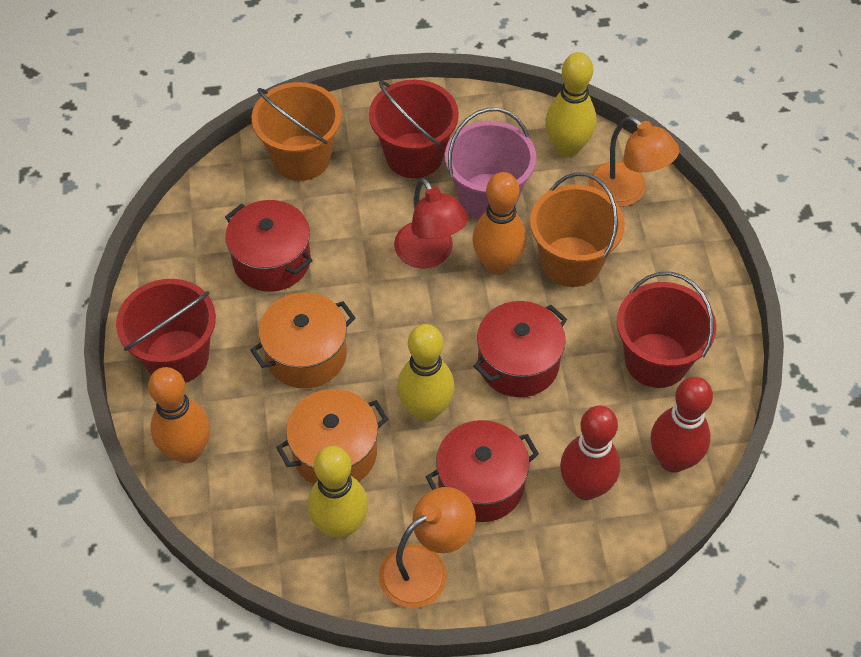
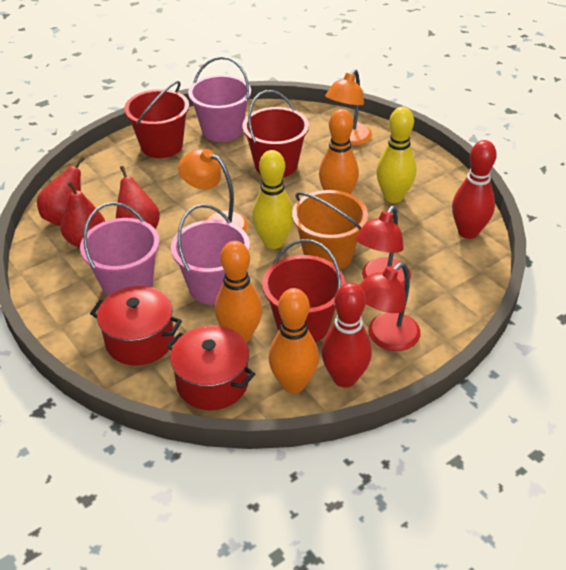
orange bowling pin: [148,367,210,463] [472,172,526,275] = 2 -> [215,241,262,342] [268,288,319,393] [319,109,359,194] = 3
orange bucket: [252,82,341,181] [530,172,625,287] = 2 -> [292,190,368,270] = 1
orange pot: [250,292,355,389] [276,389,388,485] = 2 -> none = 0
pink bucket: [445,108,536,219] = 1 -> [80,202,160,297] [171,204,250,305] [188,57,251,142] = 3
red lamp: [394,178,468,269] = 1 -> [356,206,411,287] [359,262,421,351] = 2
red pear: none = 0 -> [37,156,85,226] [61,181,105,248] [116,166,160,229] = 3
red pot: [225,200,313,292] [426,420,539,522] [473,301,567,397] = 3 -> [90,286,182,365] [167,325,255,410] = 2
yellow bowling pin: [308,446,368,539] [397,324,455,422] [545,52,596,158] = 3 -> [252,150,294,249] [376,107,416,203] = 2

